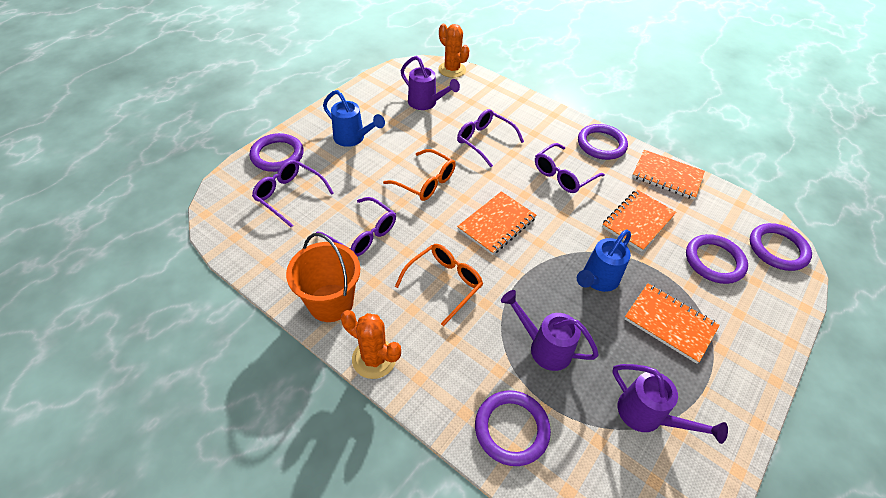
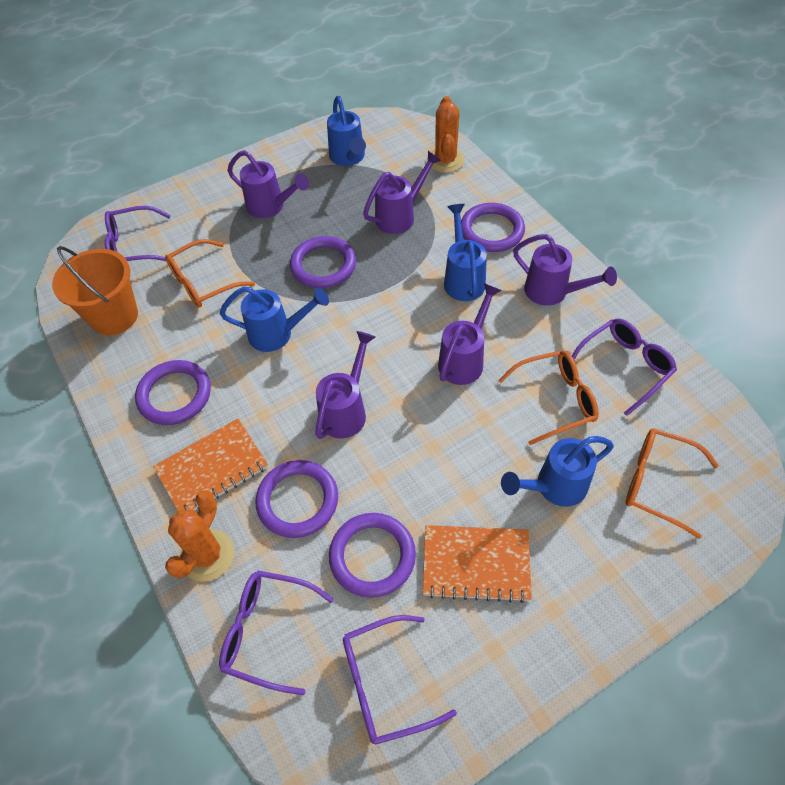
blue watering can: [323,90,385,147] [577,230,631,292] = 2 -> [220,286,329,352] [327,96,366,166] [444,204,487,301] [501,436,614,507] = 4
orange glasses: [383,149,456,201] [395,244,483,326] = 2 -> [165,239,255,308] [498,350,599,445] [626,428,719,539] = 3
orange notebook: [457,191,536,255] [602,190,676,252] [624,283,720,364] [632,150,705,200] = 4 -> [153,418,268,511] [423,525,532,603] = 2
purple watering can: [401,56,460,110] [501,290,599,371] [612,364,728,444] = 3 -> [228,150,309,218] [315,331,375,439] [363,151,441,234] [438,283,501,385] [513,234,617,306] = 5

